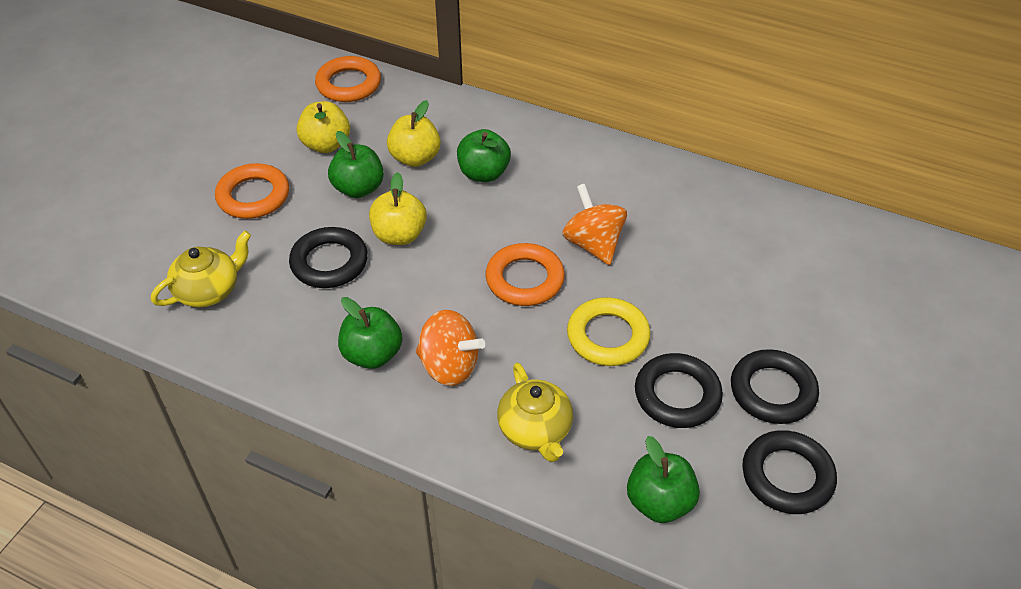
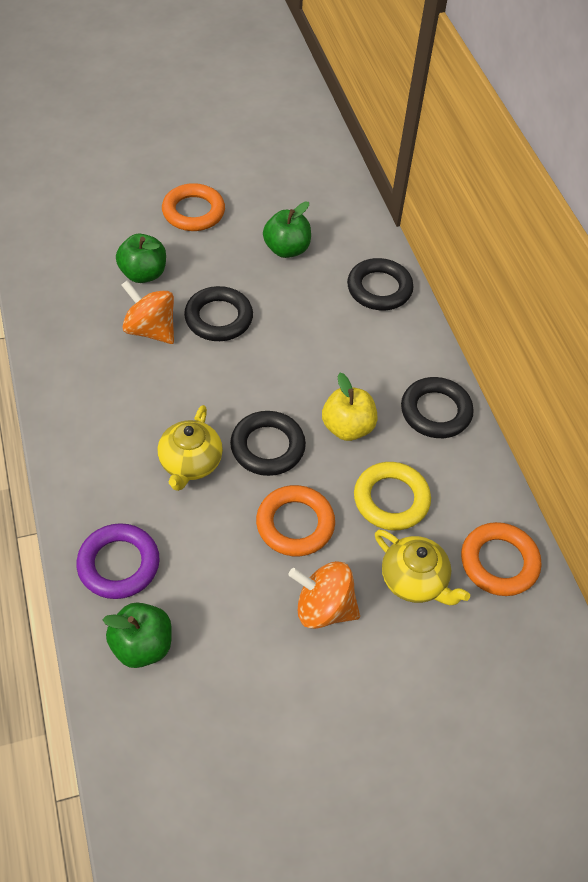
green apple: [328,131,384,198] [338,297,402,369] [457,129,511,182] [627,436,700,523] = 4 -> [102,602,172,668] [116,234,166,283] [263,202,311,258] = 3
purple ring: none = 0 -> [76,523,160,599] = 1
yellow apple: [297,101,350,153] [369,172,427,245] [387,100,441,167] = 3 -> [322,373,378,441] = 1

